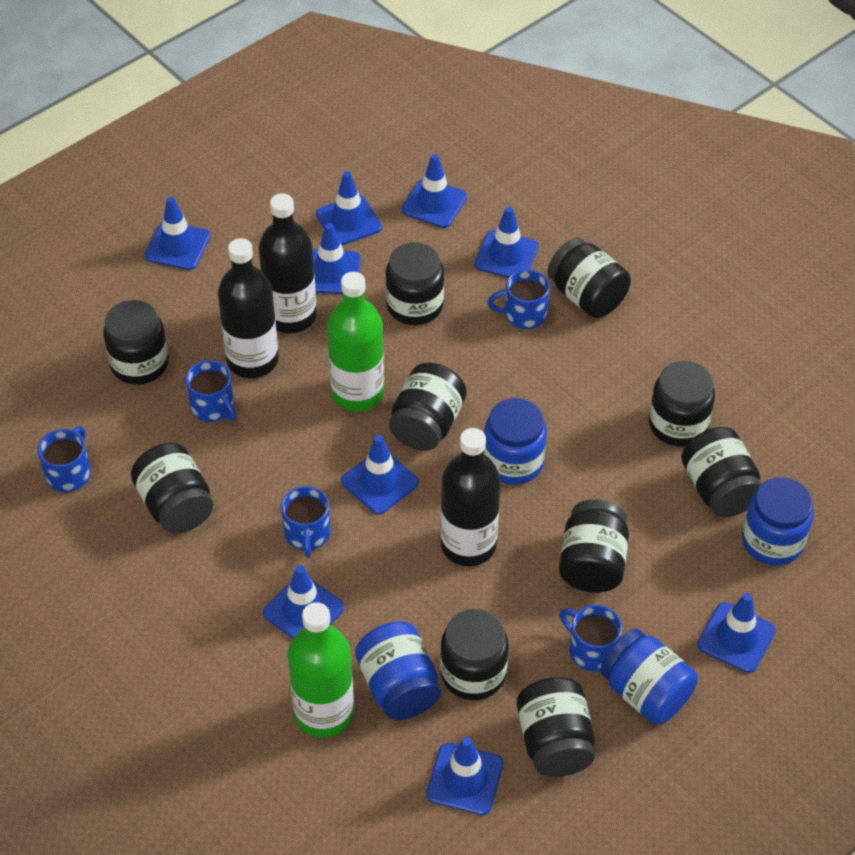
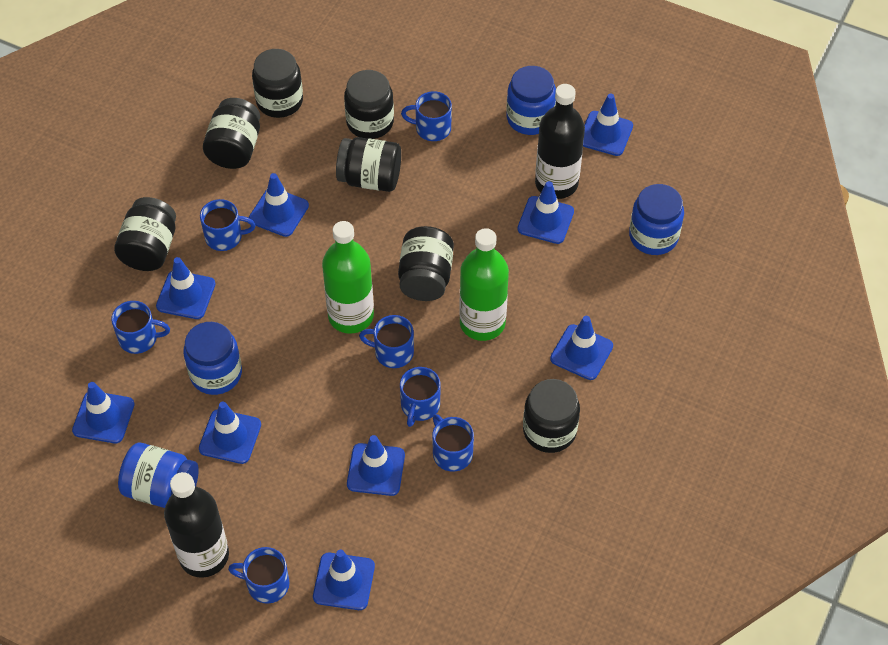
black bottle: [218,238,279,378] [259,193,317,333] [440,428,501,566] = 3 -> [164,472,229,578] [535,84,585,199] = 2
black jar: [104,300,169,385] [131,443,213,534] [385,242,444,325] [389,363,467,451] [440,609,509,700] [517,677,595,777] [548,238,631,318] [559,499,629,593] [649,361,715,446] [681,427,762,517] = 10 -> [114,197,176,271] [203,98,260,169] [252,49,303,118] [336,137,401,192] [344,70,394,139] [398,226,454,301] [523,379,580,453] = 7
blue mug: [38,426,91,492] [185,360,236,422] [281,486,330,558] [488,269,550,329] [560,605,622,671] = 5 -> [111,301,170,354] [200,199,256,251] [228,547,289,604] [359,315,414,368] [400,367,440,427] [401,91,452,141] [432,414,474,472] = 7

